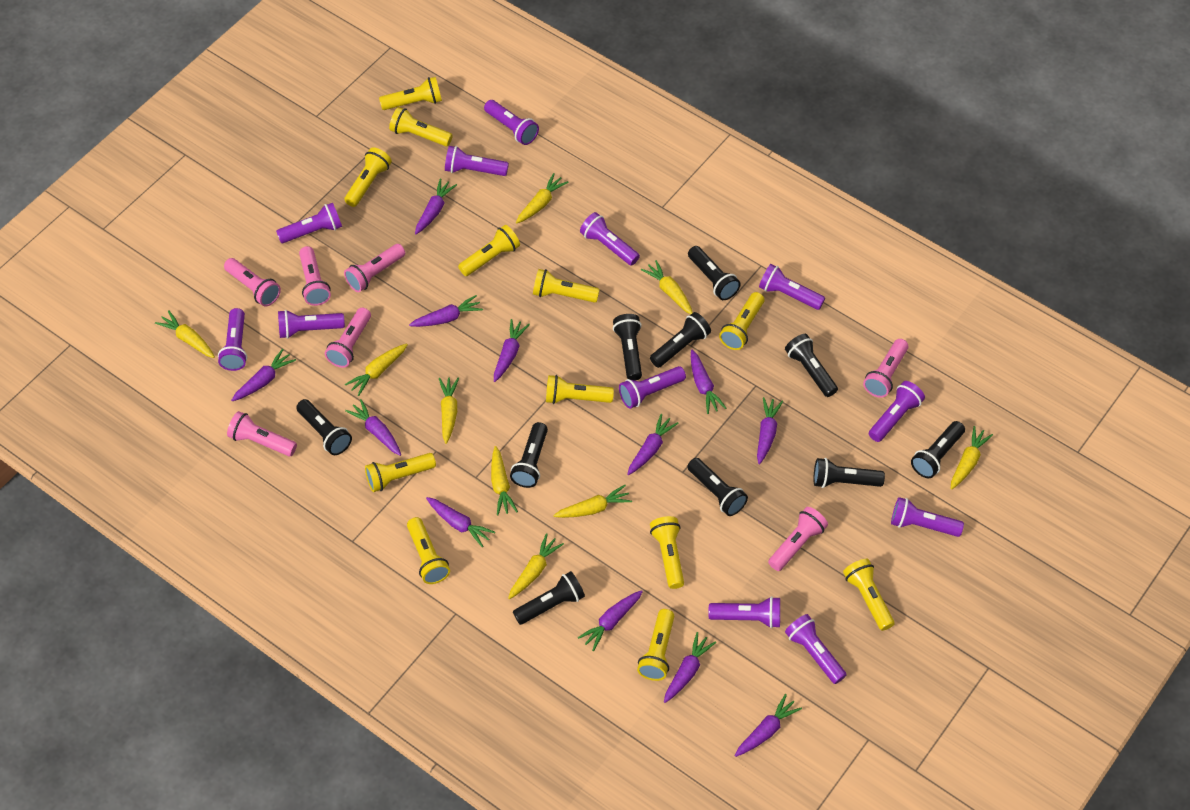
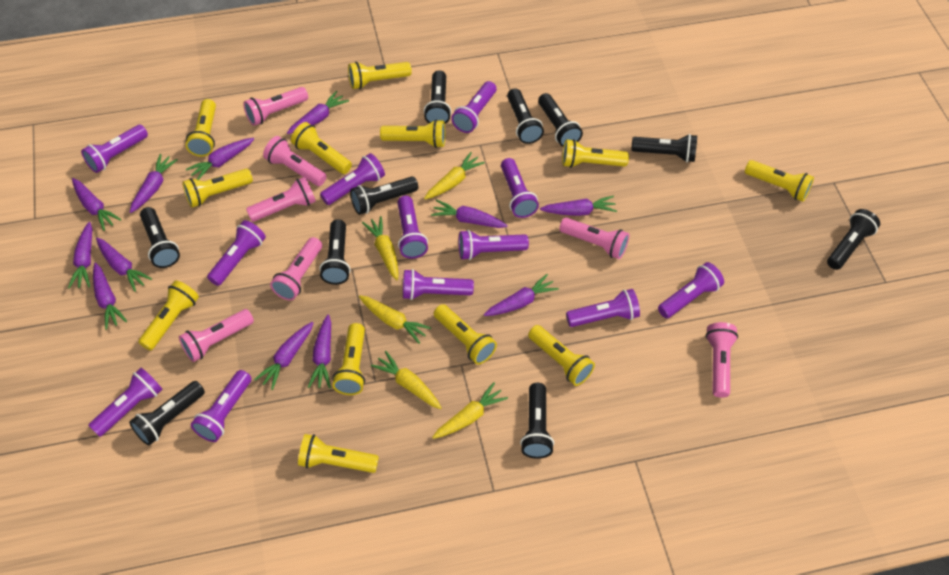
yellow carrot: [155,311,215,358] [345,344,408,396] [439,377,459,444] [491,446,518,516] [508,533,564,599] [516,173,569,224] [553,485,632,518] [641,260,693,314] [950,426,993,490] = 9 -> [359,295,431,344] [362,216,398,281] [371,351,442,409] [424,152,485,199] [432,382,508,439] = 5

